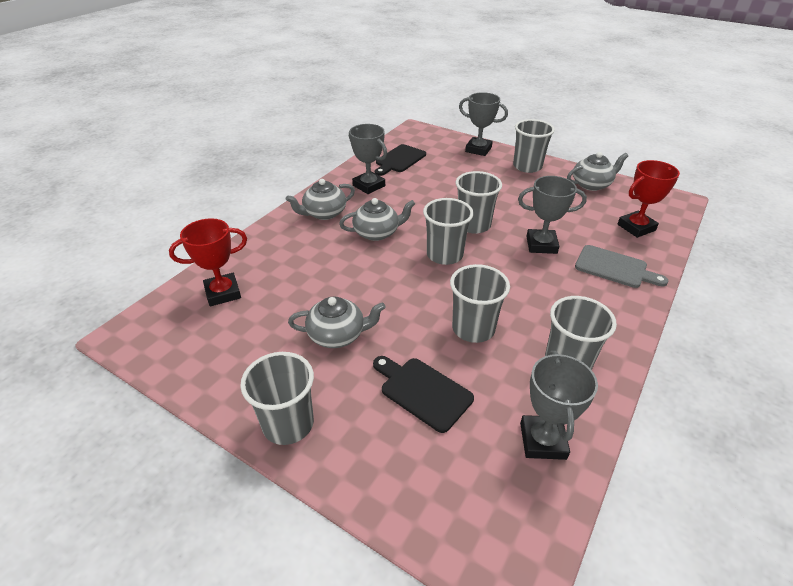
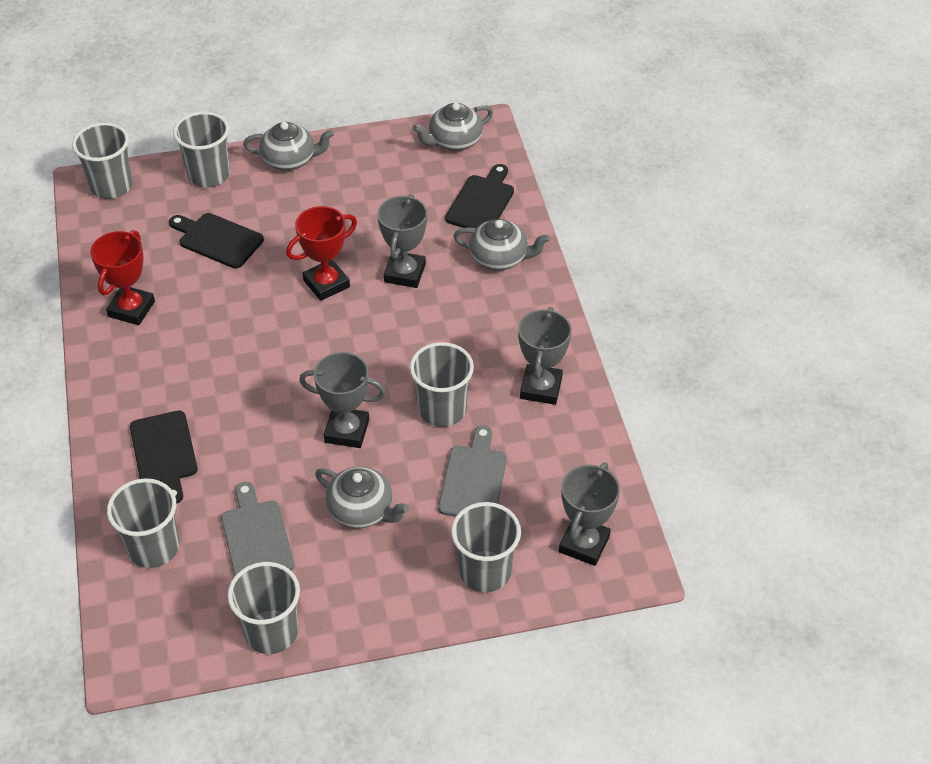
black cutting board: [373,356,474,433] [375,144,426,176] = 2 -> [130,410,198,504] [169,213,264,269] [445,164,514,229] = 3
grey cutting board: [575,245,668,288] = 1 -> [221,482,294,576] [438,426,507,517] = 2

